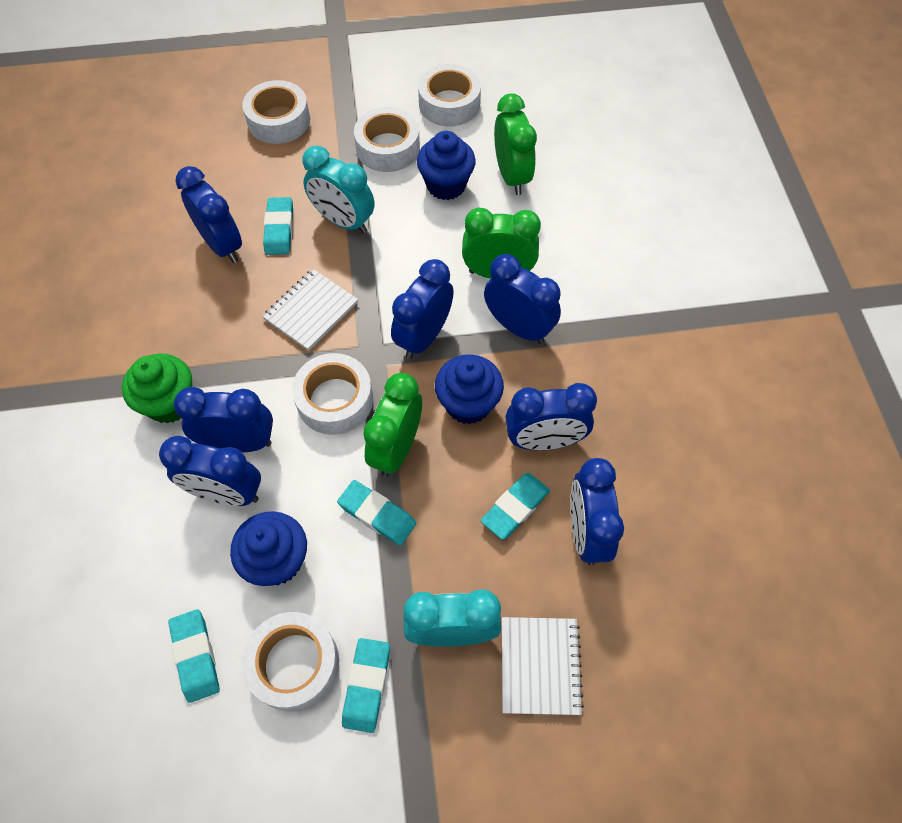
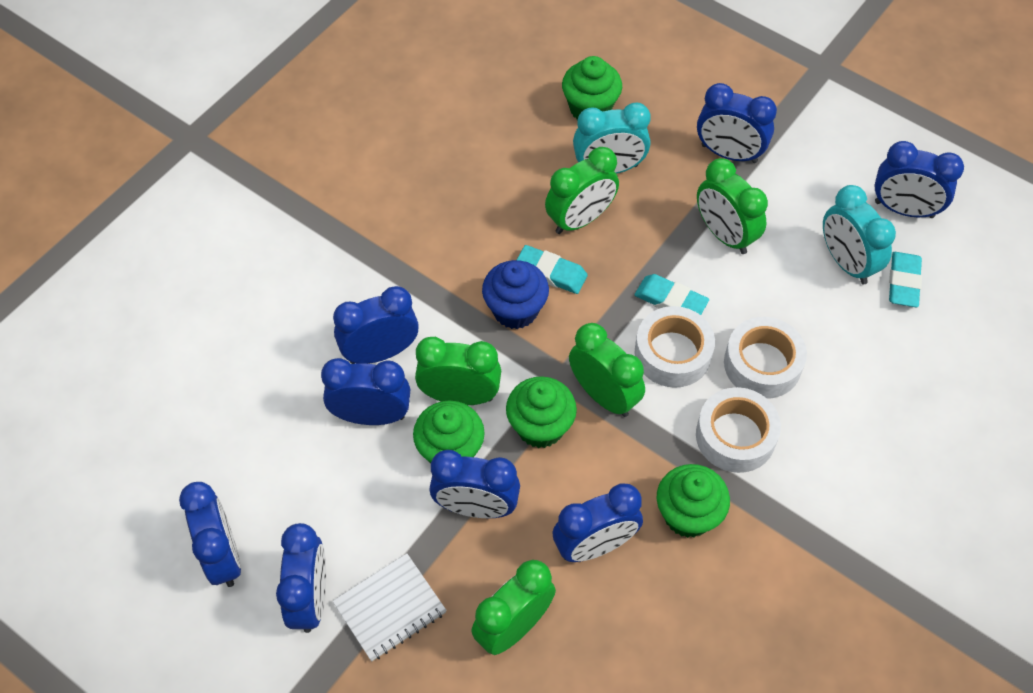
blue clock: [159,436,261,506] [174,387,273,453] [176,166,242,263] [391,259,454,359] [484,254,561,344] [505,383,597,450] [571,458,624,565] = 7 -> [179,482,241,587] [276,523,326,633] [321,358,410,425] [333,286,419,364] [429,450,520,518] [553,484,643,562] [697,83,777,163] [874,141,964,218] = 8
blue cupcake: [230,511,307,586] [417,131,476,200] [435,354,504,424] = 3 -> [482,260,549,329] = 1
green clock: [363,373,422,477] [462,208,541,279] [494,93,537,195] = 3 -> [415,337,501,405] [471,560,556,655] [545,147,619,234] [569,323,645,417] [697,158,768,254] = 5
green cupcake: [122,354,192,423] = 1 -> [413,401,485,464] [506,376,577,448] [562,56,622,120] [657,464,730,538] = 4
turquoise eraser: [168,609,220,703] [263,197,293,255] [337,480,416,545] [342,638,390,733] [481,473,550,540] = 5 -> [517,245,588,294] [635,274,709,315] [889,252,922,307] = 3
white notebook: [262,269,358,351] [502,617,584,715] = 2 -> [332,553,447,661] = 1
white tape: [242,80,310,144] [242,612,339,712] [292,353,373,435] [354,107,420,172] [418,64,481,126] = 5 -> [634,306,715,388] [696,387,781,473] [724,317,807,398] = 3

